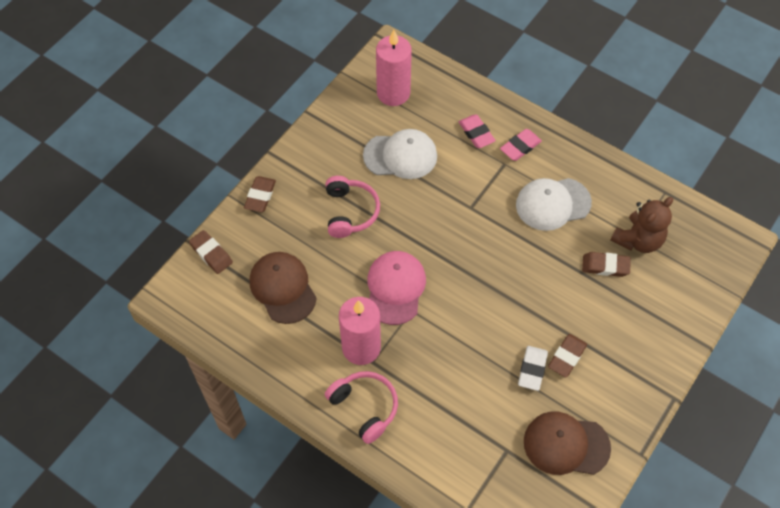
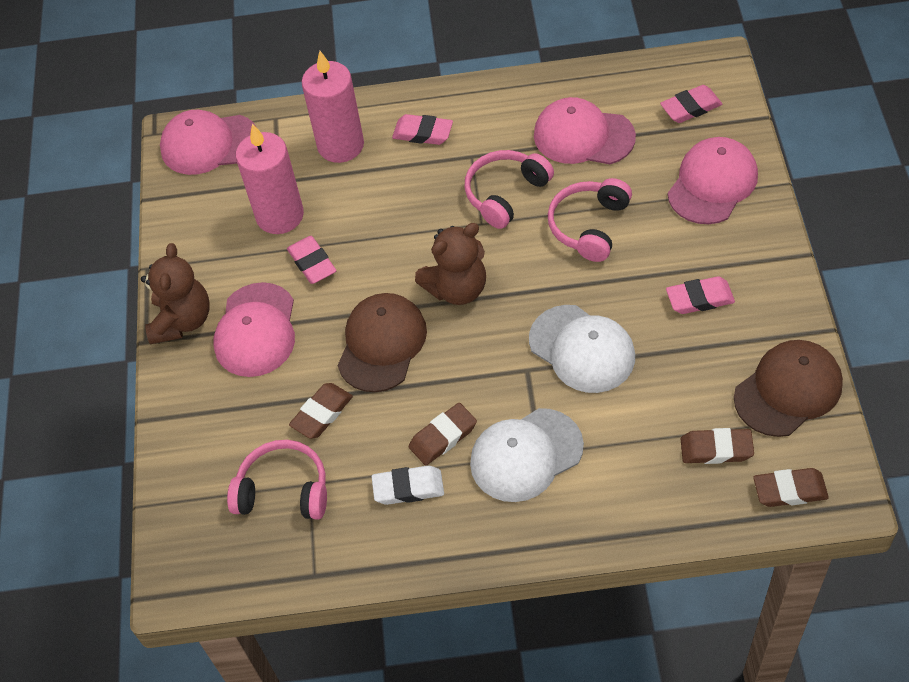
brown teddy bear: [610,197,673,253] = 1 -> [141,243,210,344] [415,223,486,305] = 2
pink cap: [367,251,426,325] = 1 -> [160,110,258,175] [213,282,295,377] [534,97,636,164] [668,137,758,224] = 4
pink eraser: [459,115,496,148] [500,129,542,161] = 2 -> [287,236,336,284] [392,114,453,145] [660,85,722,123] [666,276,735,314] = 4
pink headphones: [325,371,398,444] [326,176,380,238] = 2 -> [227,440,327,520] [465,150,554,229] [548,178,632,262] = 3

